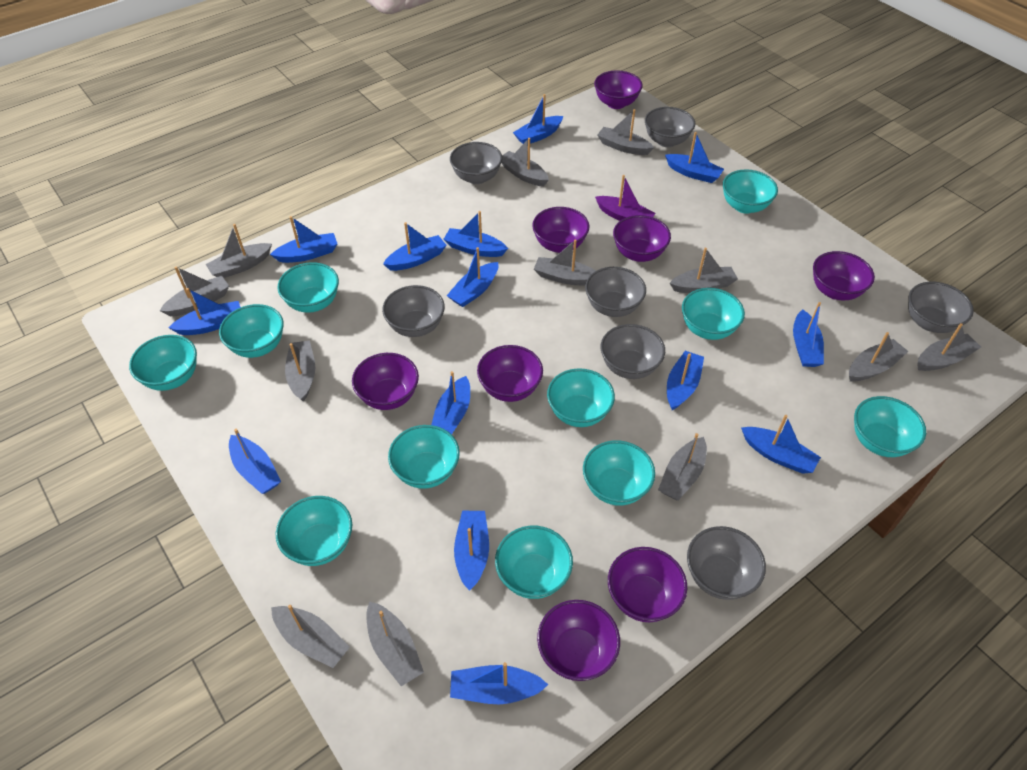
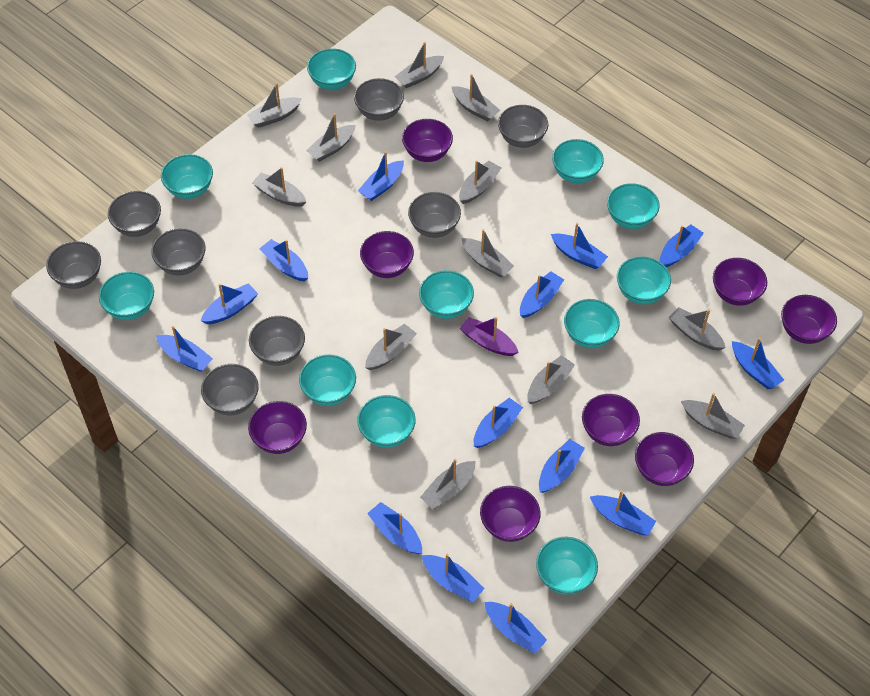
grey bowl: [382,285,445,337] [450,142,502,184] [585,267,646,317] [601,324,665,379] [645,107,695,147] [687,526,766,600] [908,282,974,333] = 7 -> [46,241,101,289] [108,191,161,237] [151,228,205,276] [201,364,259,415] [249,316,305,366] [354,78,404,121] [408,192,461,238] [498,105,548,148] = 8

